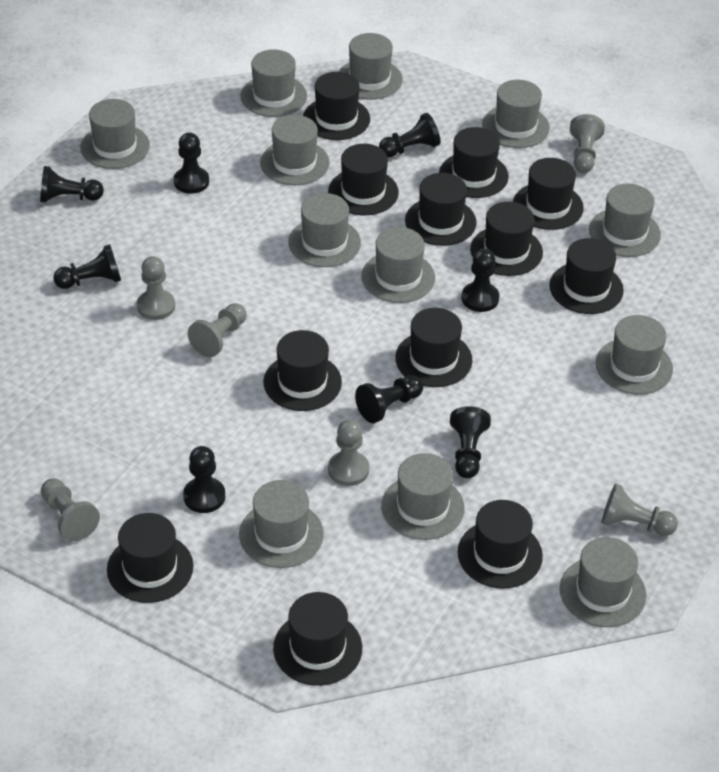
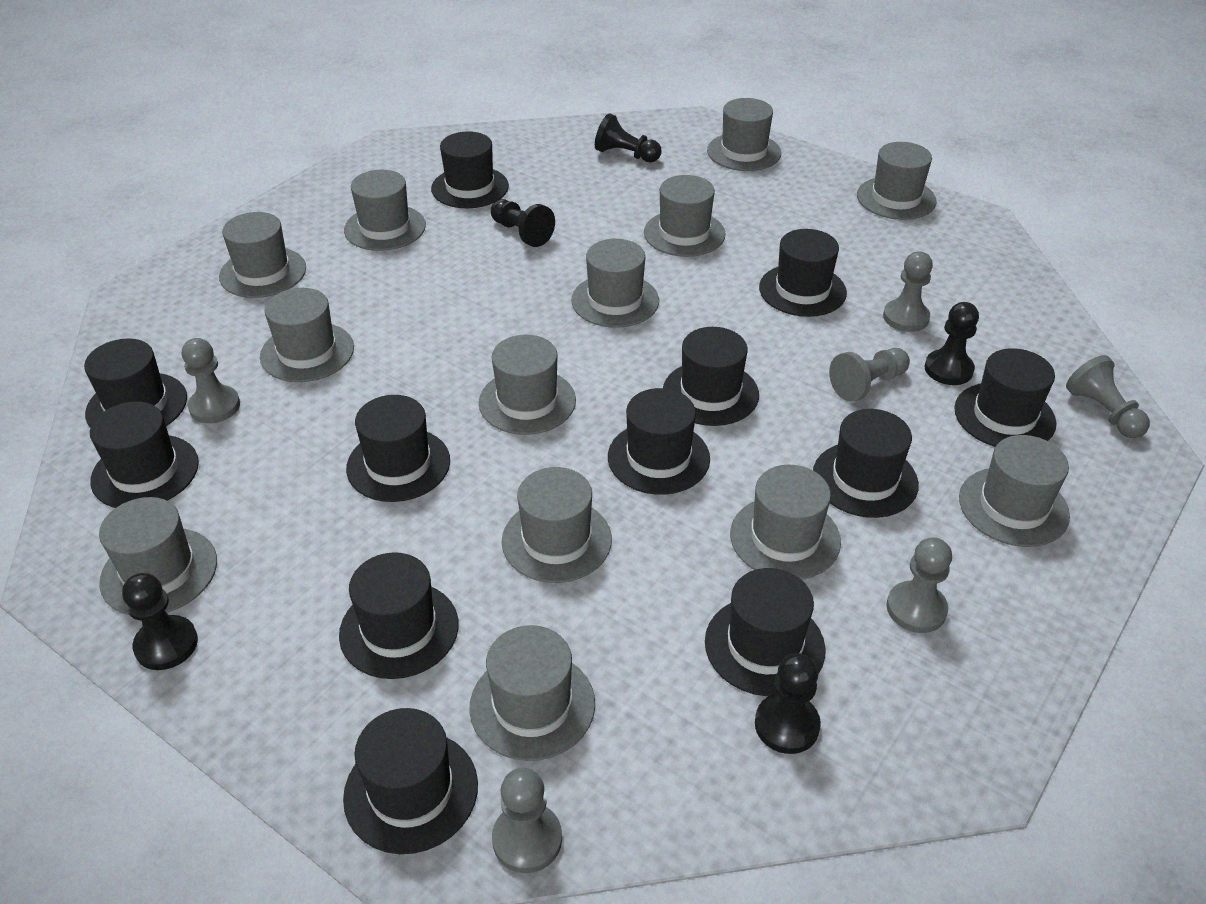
black pawn: [40,166,104,203] [53,244,121,289] [174,133,209,194] [183,446,225,513] [355,375,423,423] [379,113,440,157] [450,406,491,478] [461,249,499,312] = 8 -> [122,573,198,670] [491,199,555,247] [595,114,662,163] [755,653,821,754] [925,302,979,385] = 5
grey hat: [80,99,150,169] [239,480,324,568] [241,49,307,117] [260,115,330,185] [288,193,361,267] [339,33,403,100] [362,227,435,303] [381,453,464,540] [482,80,550,148] [560,537,646,627] [589,184,661,257] [596,315,673,395] = 12 -> [99,497,217,615] [219,212,306,298] [260,288,354,382] [344,170,426,251] [469,625,595,761] [479,335,576,435] [501,467,612,583] [571,239,659,328] [644,175,726,257] [707,98,781,171] [730,465,841,580] [857,142,937,220] [959,435,1070,547] = 13

